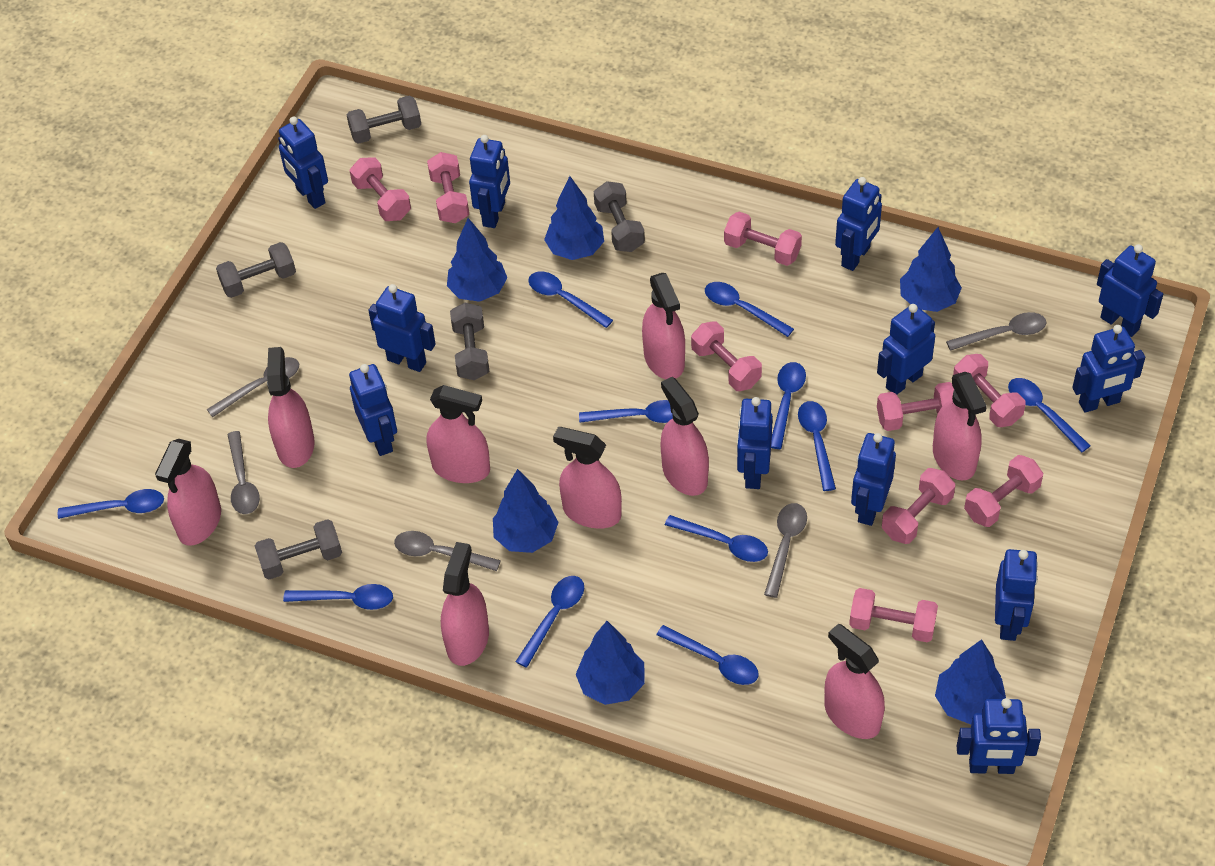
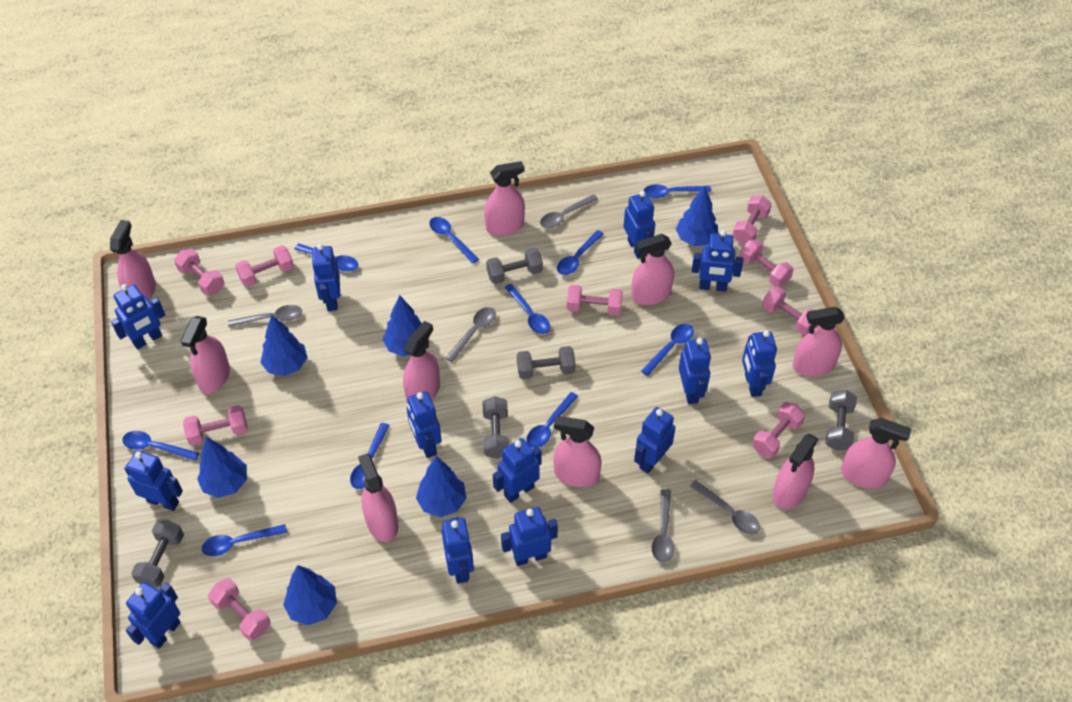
blue robot: [278,117,328,209] [349,364,397,456] [368,284,436,372] [469,135,510,228] [737,397,773,489] [835,177,882,271] [851,433,896,526] [877,304,935,395] [957,698,1041,774] [995,549,1038,641] [1072,325,1145,413] [1097,244,1163,337] = 12 -> [111,284,165,349] [124,450,183,511] [126,582,181,649] [311,244,340,311] [407,391,442,458] [442,517,474,584] [493,438,542,503] [501,507,558,566] [624,191,655,259] [634,407,676,474] [679,338,711,404] [692,230,743,292] [742,330,777,397] = 13
blue spoon: [58,489,164,519] [283,584,393,610] [516,576,584,668] [528,271,613,328] [579,400,673,423] [657,625,759,685] [665,515,768,562] [705,282,794,337] [771,362,806,449] [798,401,836,491] [1008,378,1091,453] = 11 -> [122,431,199,461] [202,524,287,556] [295,243,358,272] [350,423,390,489] [429,217,479,264] [504,284,550,334] [527,392,578,448] [557,230,604,275] [641,324,694,376] [643,184,711,198] = 10
pink spray bottle: [155,439,221,546] [267,347,315,468] [426,385,490,483] [441,542,489,666] [553,427,622,529] [642,273,685,379] [660,377,709,496] [824,624,885,739] [933,372,987,481] = 9 -> [110,220,156,300] [181,316,230,394] [358,453,399,542] [403,321,440,403] [484,161,525,236] [554,416,601,487] [631,234,674,305] [773,434,818,509] [792,307,845,376] [841,418,911,489] = 10

